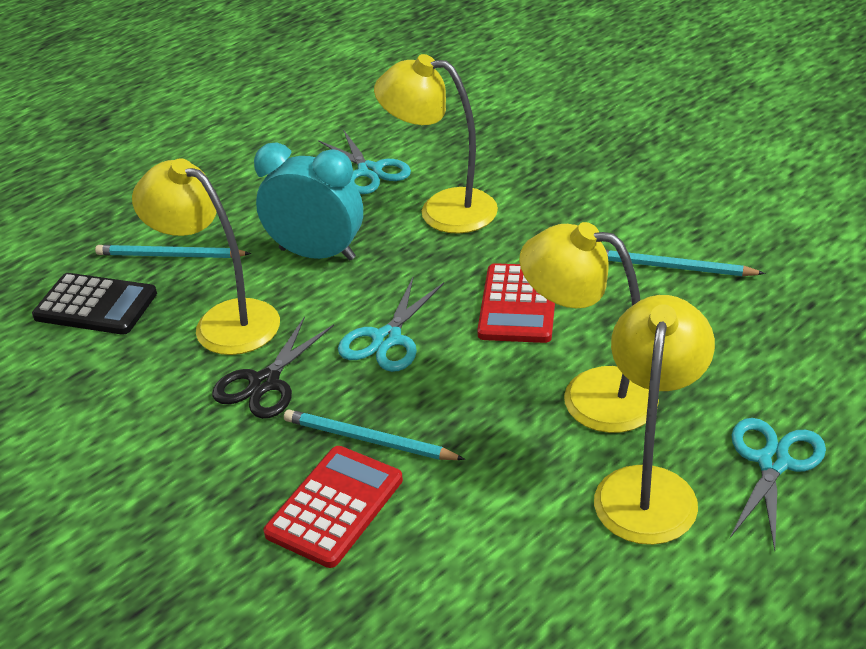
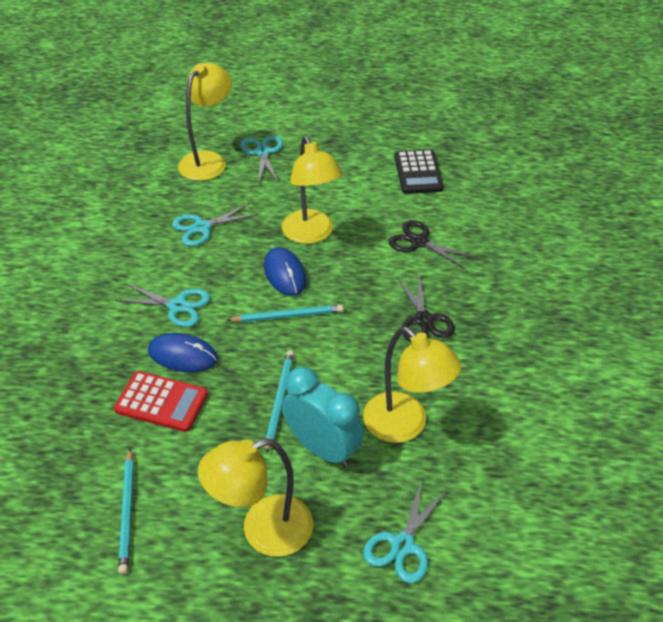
black scissors: [212,316,334,419] = 1 -> [389,220,477,270] [397,275,455,342] = 2
blue mouse: none = 0 -> [148,333,218,372] [264,247,307,296] = 2
red calculator: [263,446,403,568] [477,263,555,343] = 2 -> [114,371,208,432] = 1
turquoise scissors: [318,130,411,194] [338,278,444,372] [730,418,826,550] = 3 -> [115,283,210,327] [172,203,259,246] [240,135,283,184] [363,480,448,583] = 4

